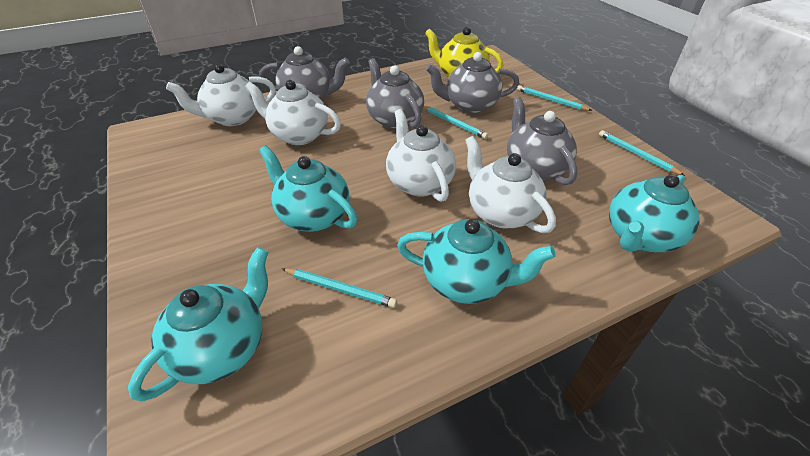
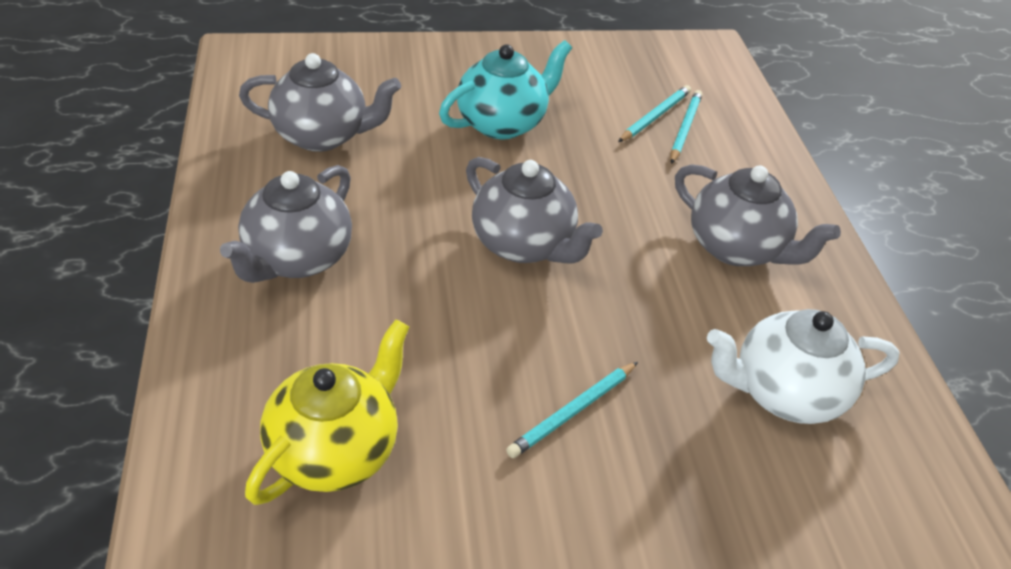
turquoise pencil: [282,268,397,308] [424,106,488,139] [517,85,593,111] [599,130,685,176] = 4 -> [506,362,638,458] [618,85,691,142] [671,90,702,164] = 3
turquoise teapot: [128,247,268,402] [259,145,357,232] [397,219,556,304] [609,174,699,252] = 4 -> [439,40,572,139] = 1
white teapot: [166,63,276,126] [245,80,341,145] [386,109,456,202] [465,136,556,233] = 4 -> [707,309,900,424] = 1

